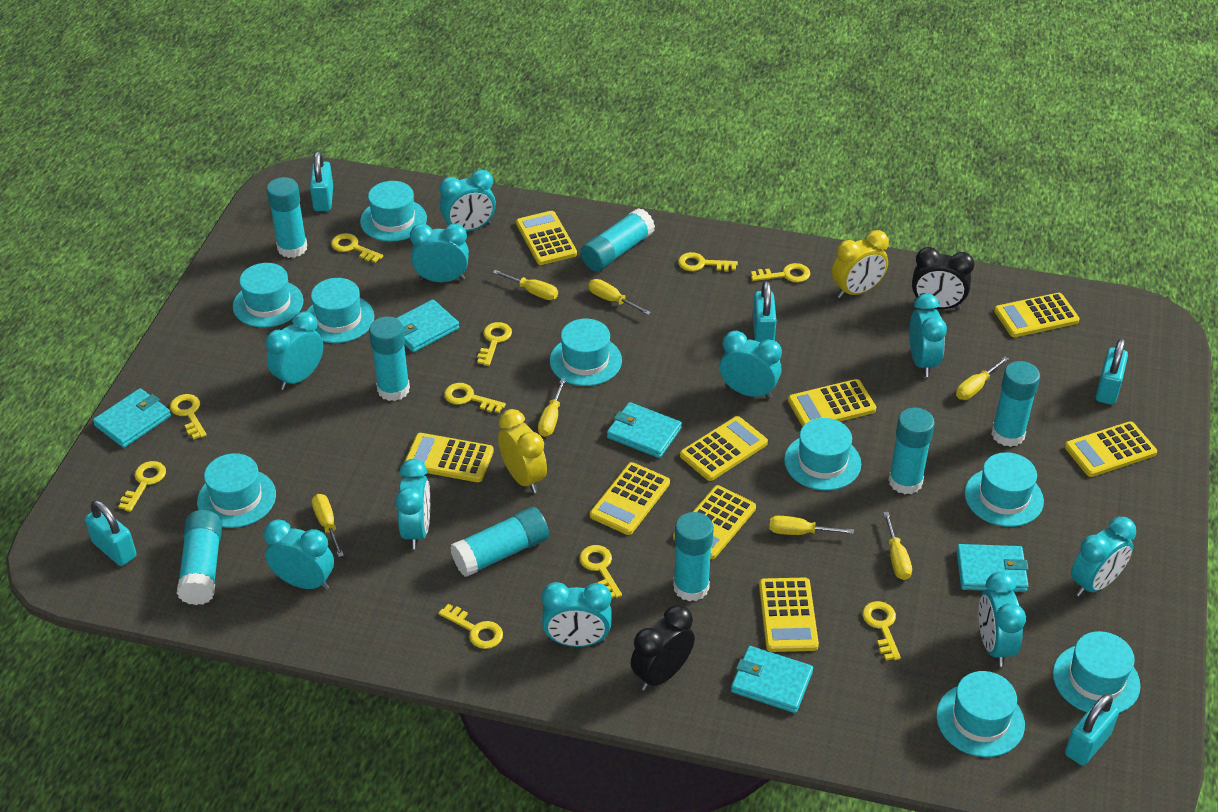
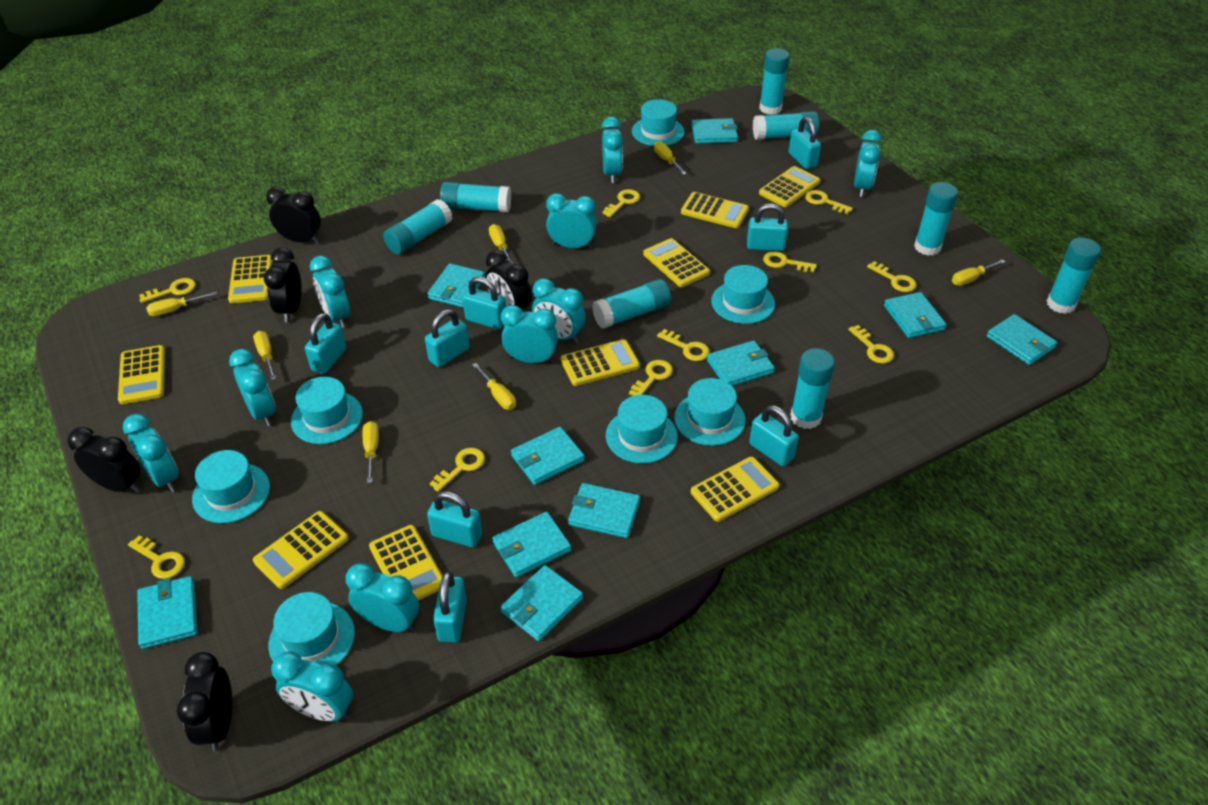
black clock: [631,605,695,691] [912,247,974,310] = 2 -> [67,427,141,493] [177,652,232,752] [264,247,302,322] [266,186,321,244] [486,250,532,312] = 5
turquoise hat: [197,453,276,528] [233,263,304,328] [306,278,374,343] [360,181,427,242] [550,319,622,386] [784,418,861,490] [936,671,1025,757] [965,452,1044,527] [1053,631,1141,713] = 9 -> [192,450,270,523] [269,592,355,665] [291,377,363,444] [606,395,678,464] [632,99,684,146] [674,378,745,446] [711,265,775,324] = 7
turquoise padlock: [85,500,137,566] [310,151,333,211] [753,281,777,342] [1065,694,1119,765] [1096,339,1128,405] = 5 -> [305,313,346,374] [425,309,470,367] [427,491,482,547] [433,571,467,643] [463,277,506,329] [747,203,788,251] [749,405,799,466] [789,117,821,169] = 8
turquoise wallet: [93,388,171,448] [397,299,459,352] [607,402,682,458] [731,646,813,713] [956,544,1029,592] = 5 -> [137,576,198,649] [427,263,485,308] [492,512,571,578] [500,565,583,641] [511,427,585,485] [568,483,640,538] [691,118,738,144] [707,340,775,386] [884,292,946,338] [987,314,1057,365] = 10
yellow clock: [498,409,547,493] [832,230,889,298] = 2 -> none = 0

